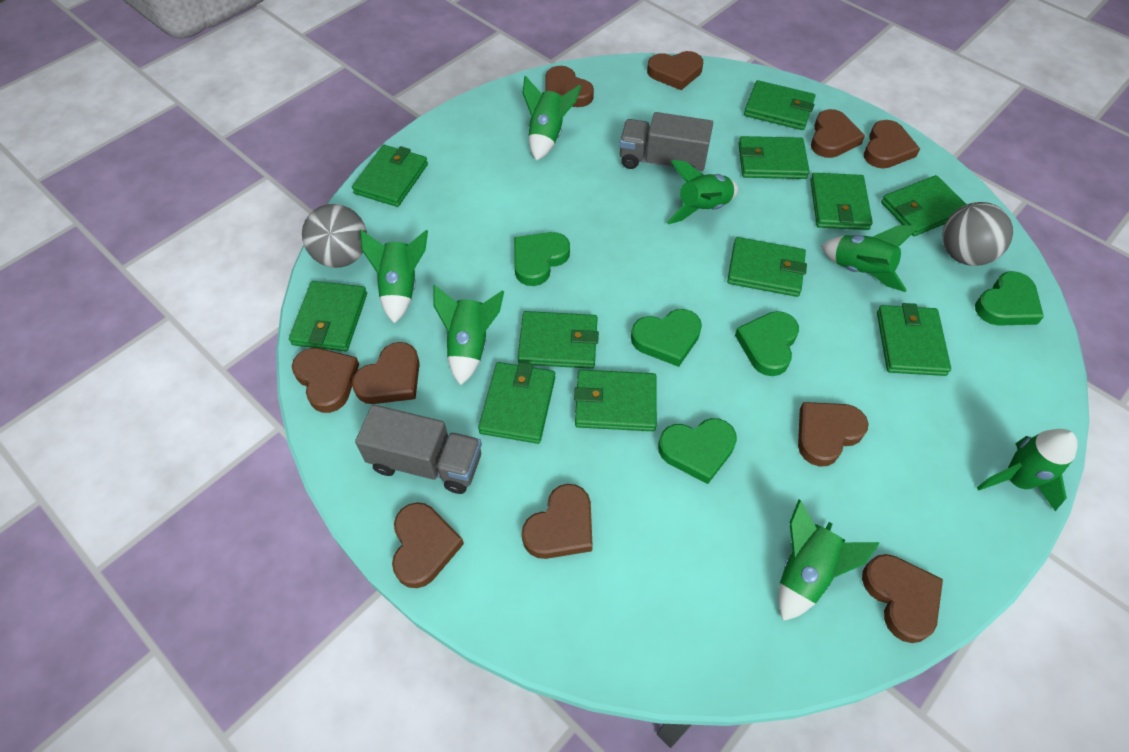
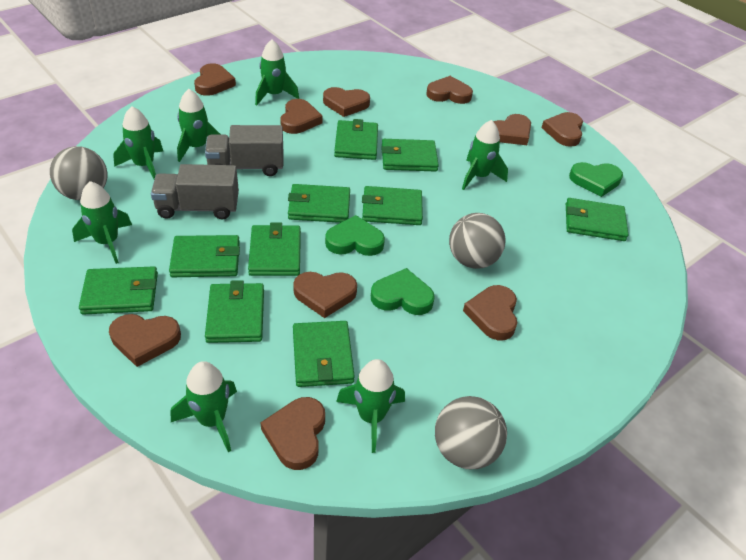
green heart: [514,232,570,286] [631,309,702,367] [658,418,737,484] [735,311,799,376] [975,271,1044,326] = 5 -> [325,215,385,256] [371,268,435,315] [569,162,623,197] = 3
green wallet: [289,281,367,351] [352,145,428,207] [478,362,555,444] [518,311,599,369] [574,370,657,431] [727,237,807,297] [738,136,810,179] [744,80,815,130] [810,173,873,230] [877,303,951,376] [881,175,967,236] = 11 -> [79,266,158,315] [169,235,240,277] [205,280,264,343] [248,222,301,276] [288,184,350,223] [293,321,355,387] [334,119,378,160] [362,186,423,225] [381,139,439,172] [566,198,628,241] = 10
grey ball: [302,204,367,268] [942,202,1013,266] = 2 -> [50,146,107,200] [435,396,507,469] [449,213,506,269] = 3

